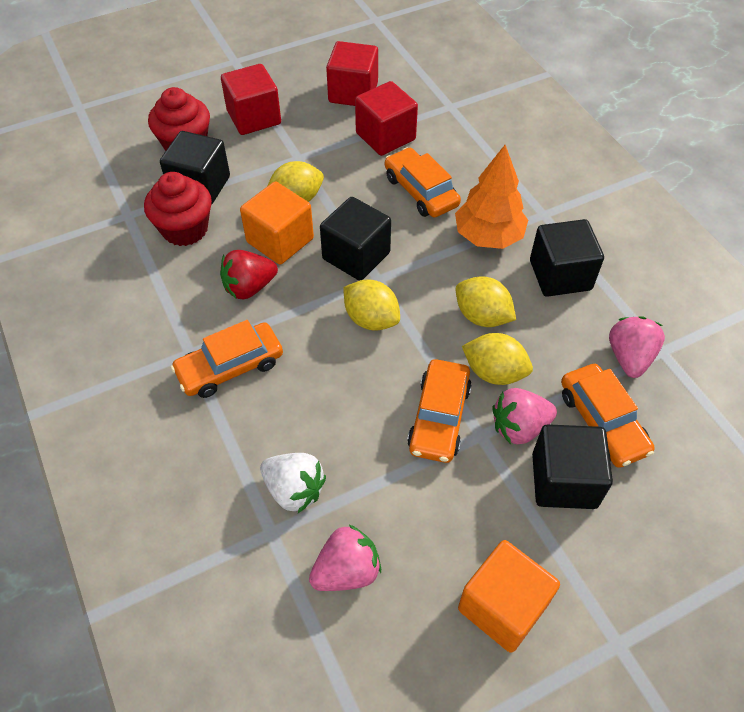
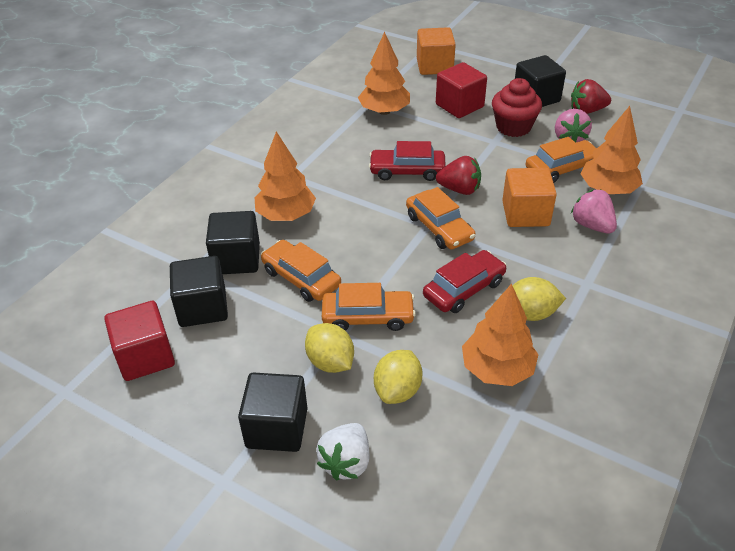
orange tree: [455,145,528,249] = 1 -> [255,132,316,221] [358,32,410,115] [462,284,539,386] [580,106,643,194] = 4
pink strawberry: [309,525,381,591] [492,388,557,445] [609,316,665,378] = 3 -> [555,109,592,143] [571,189,617,234] = 2
red car: none = 0 -> [369,141,446,181] [423,250,507,313] = 2
red cube: [221,64,281,135] [326,41,378,106] [355,81,418,156] = 3 -> [104,301,175,381] [436,62,487,118] = 2
red cupcake: [144,172,212,246] [148,87,210,151] = 2 -> [492,78,542,137] = 1
red strawberry: [220,250,278,299] = 1 -> [436,156,481,195] [571,79,611,114] = 2
yellow lemon: [267,161,324,202] [343,279,400,331] [456,276,516,327] [462,333,533,385] = 4 -> [305,323,354,373] [374,350,422,404] [512,277,566,321] = 3

